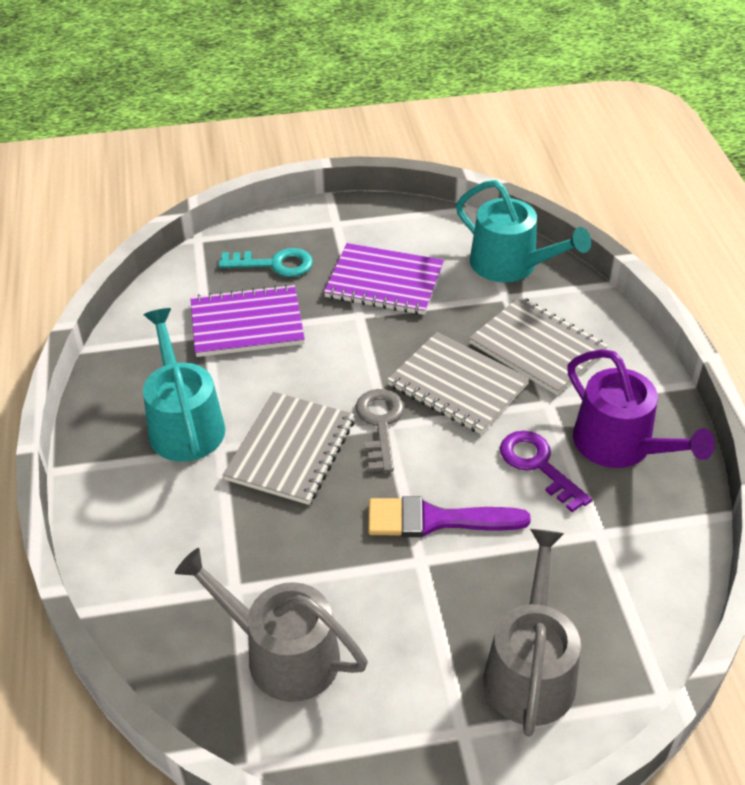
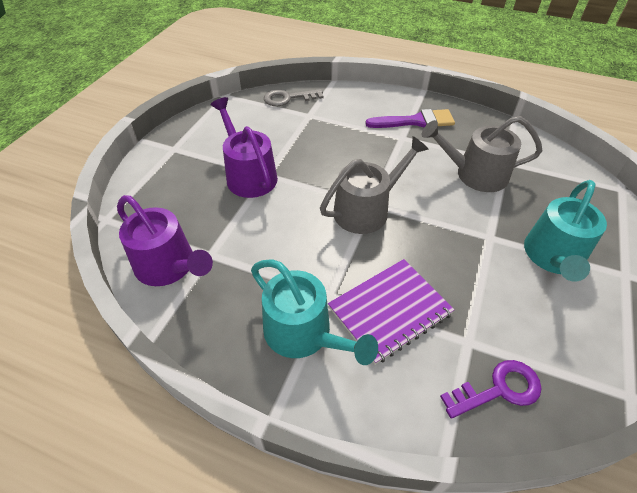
grey notebook: [223,392,355,505] [387,332,530,434] [469,297,608,395] = 3 -> none = 0
purple notebook: [190,284,305,357] [324,243,444,315] = 2 -> [328,259,455,365] = 1
purple watering can: [567,349,715,468] = 1 -> [117,195,213,286] [210,97,278,198] = 2
turquoise key: [218,248,313,277] = 1 -> none = 0

